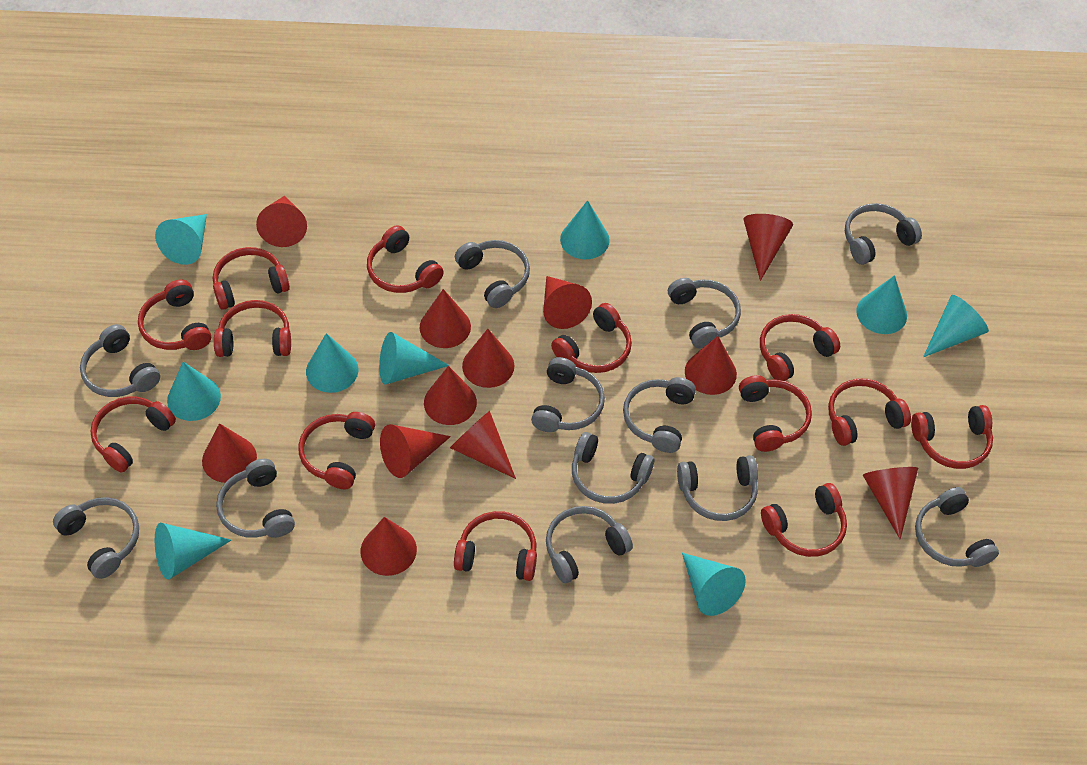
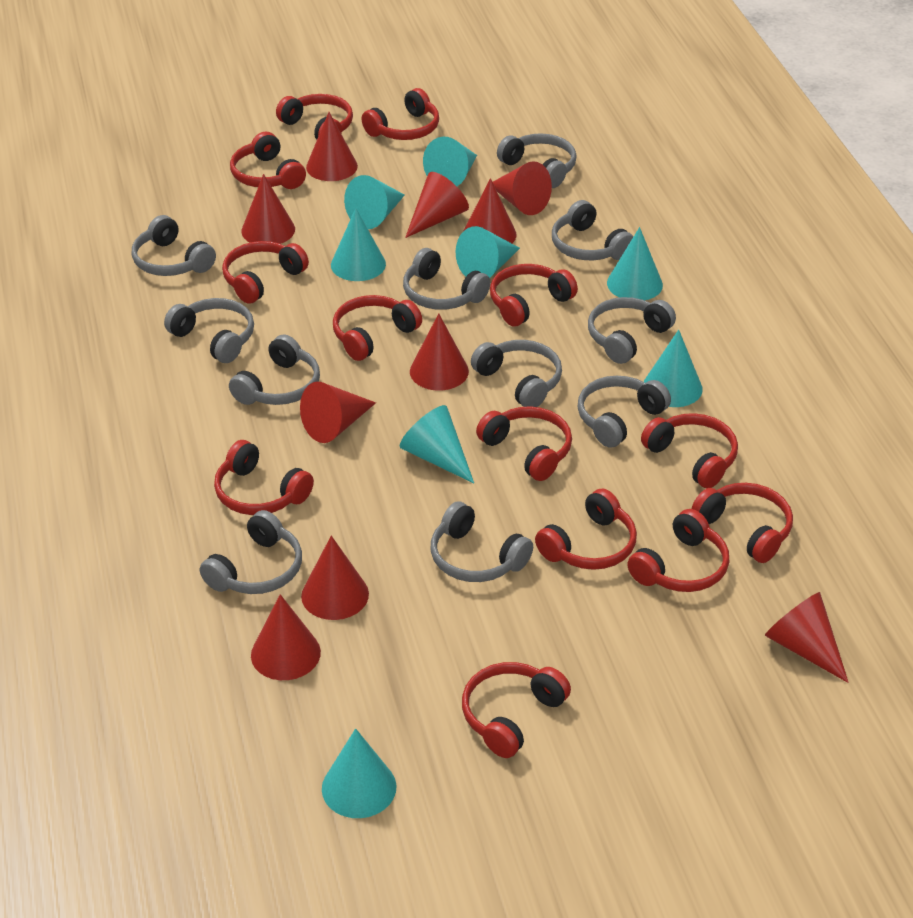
grey headphones: [53,497,139,579] [80,324,160,397] [216,459,295,538] [455,240,530,308] [531,357,605,432] [546,506,633,583] [572,432,654,504] [623,377,696,453] [668,278,741,349] [677,455,758,521] [845,203,922,265] [915,487,999,567] = 12 -> [132,215,216,276] [164,298,254,363] [200,510,302,594] [229,335,320,405] [403,248,490,310] [431,501,533,582] [471,340,562,407] [497,133,577,188] [552,200,633,260] [578,376,671,448] [588,297,676,364] = 11
red cone: [202,423,257,483] [256,196,307,247] [361,517,417,576] [380,424,451,478] [420,289,471,348] [424,366,477,425] [450,411,516,479] [462,329,514,388] [543,276,592,329] [685,336,737,395] [743,214,793,281] [863,467,918,539] = 12 -> [241,174,295,244] [251,594,321,680] [300,382,376,443] [301,536,369,620] [306,112,358,181] [405,172,469,238] [410,313,469,391] [464,178,516,243] [493,161,552,215] [765,592,849,683] = 10
turquoise cone: [155,214,207,265] [155,523,231,580] [167,362,221,421] [306,333,358,393] [379,332,449,385] [560,200,610,259] [682,553,746,616] [856,275,907,334] [923,295,989,357] = 9 -> [322,728,397,818] [331,208,386,281] [344,175,405,229] [400,405,474,483] [423,137,477,186] [456,226,520,278] [607,227,663,300] [644,330,703,407] = 8

